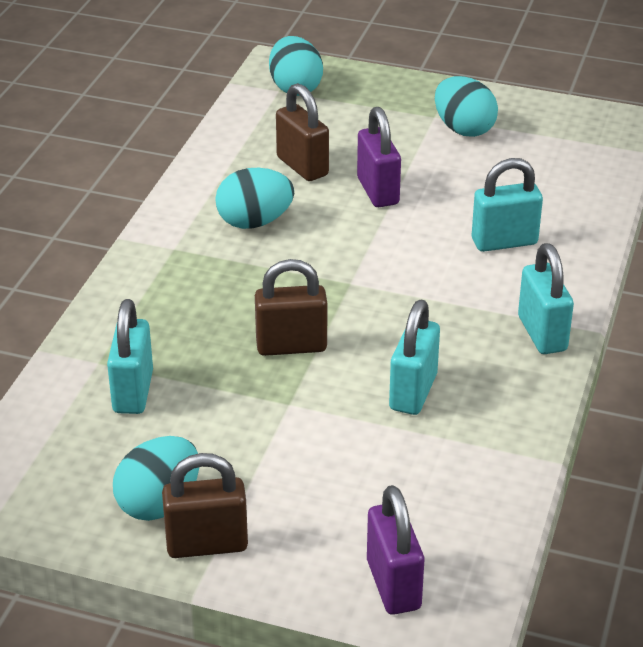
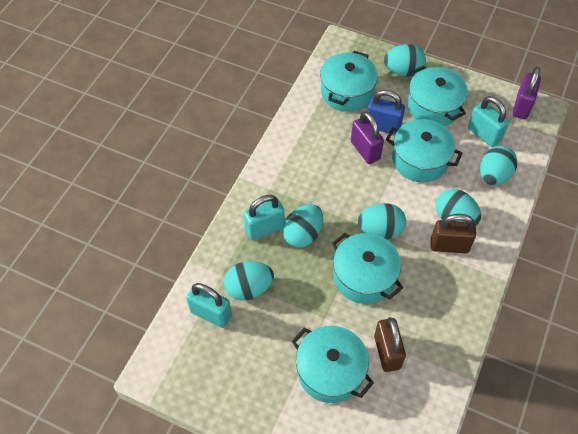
blue padlock: none = 0 -> [367,90,405,135] = 1
brown padlock: [162,453,248,558] [255,259,327,356] [276,83,329,181] = 3 -> [374,317,406,372] [431,214,476,253] = 2
turquoise egg: [113,436,199,521] [215,168,294,229] [269,36,323,96] [435,76,498,137] = 4 -> [224,261,274,301] [282,204,323,248] [358,203,406,239] [384,44,426,76] [436,189,481,225] [480,146,518,185] = 6
turquoise padlock: [107,299,153,414] [389,300,440,415] [472,158,543,252] [518,243,574,354] = 4 -> [186,283,232,328] [244,195,284,241] [468,96,509,147] = 3
turquoise pot: none = 0 -> [292,326,374,403] [320,51,378,112] [332,233,403,304] [386,119,463,182] [407,66,468,126] = 5

